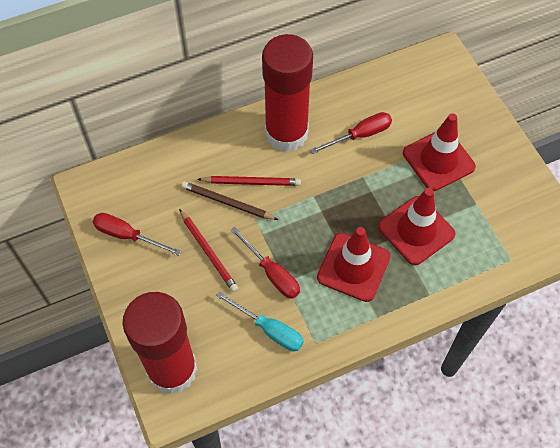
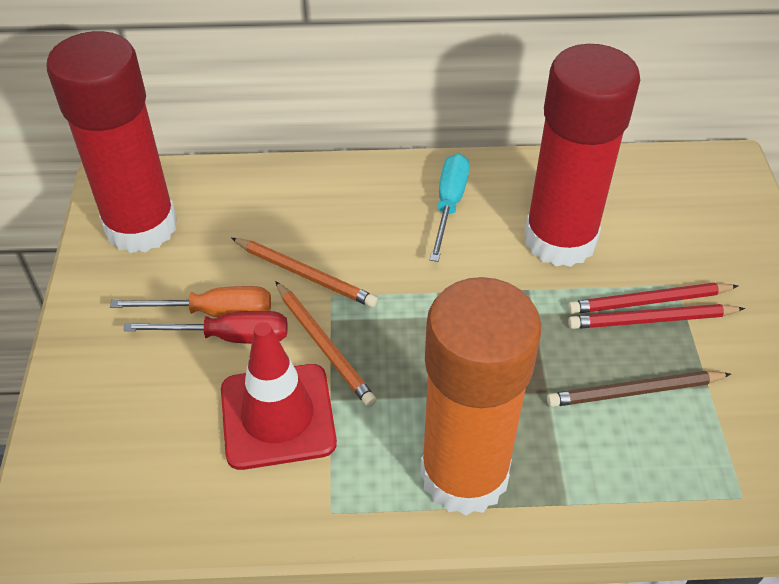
orange glue stick: none = 0 -> [420,277,541,515] = 1
orange pencil: none = 0 -> [231,238,378,307] [275,281,377,407] = 2
orange screwdriver: none = 0 -> [110,286,271,317] = 1
red screwdriver: [93,213,181,256] [231,227,300,299] [310,112,392,154] = 3 -> [123,311,287,344] = 1
red traffic cone: [317,227,390,302] [378,188,455,265] [403,113,476,191] = 3 -> [221,322,337,470] = 1

